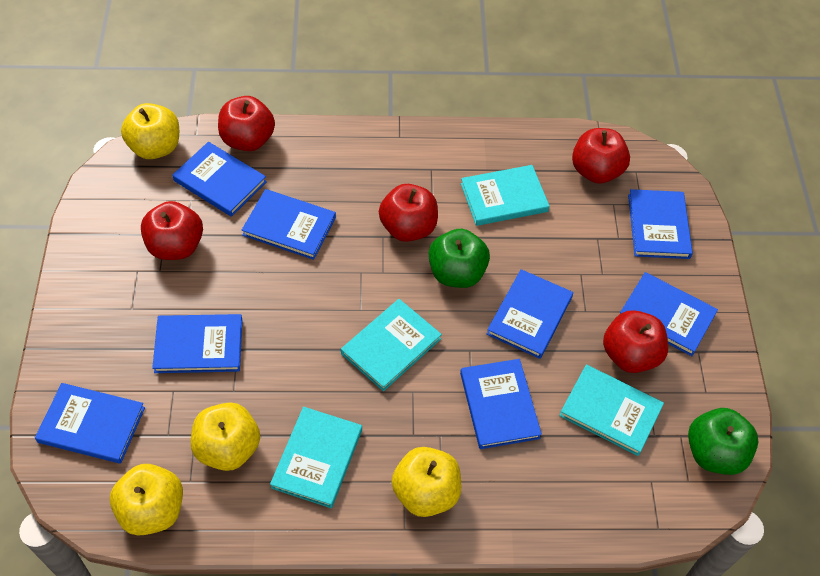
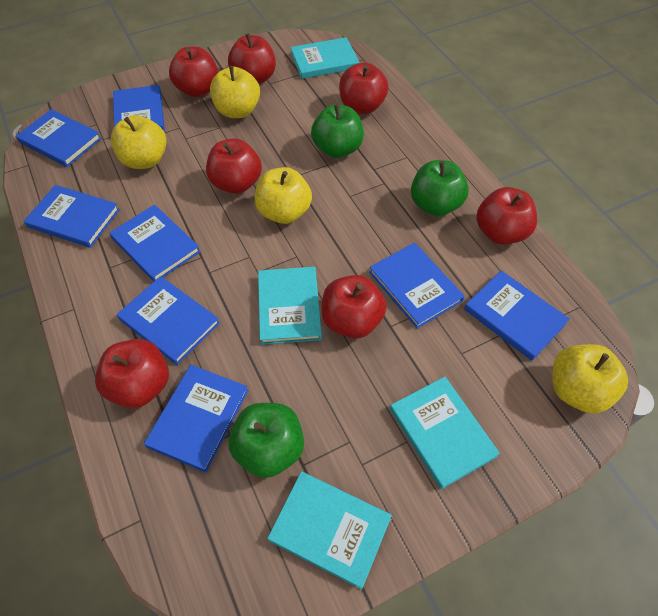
green apple: [429,229,490,288] [688,408,758,475] = 2 -> [229,403,304,478] [311,104,364,158] [411,160,469,216] = 3
red apple: [141,201,203,260] [218,96,275,151] [379,184,438,242] [572,128,630,184] [603,310,668,373] = 5 -> [95,339,169,408] [169,47,218,97] [206,139,262,194] [228,33,276,84] [321,275,387,339] [339,63,388,114] [476,187,537,245] = 7

